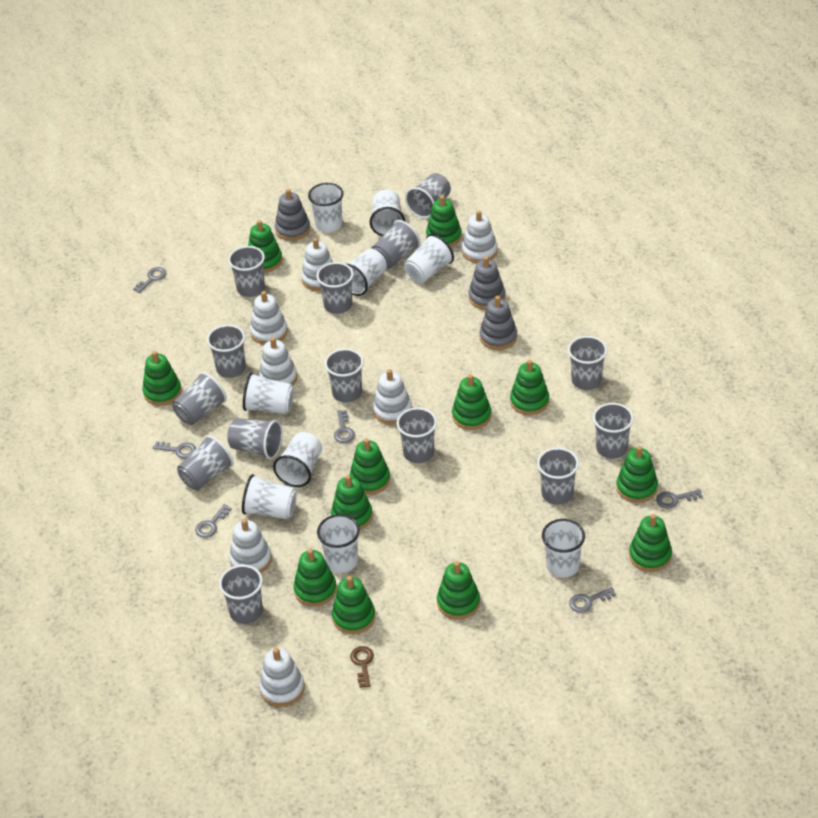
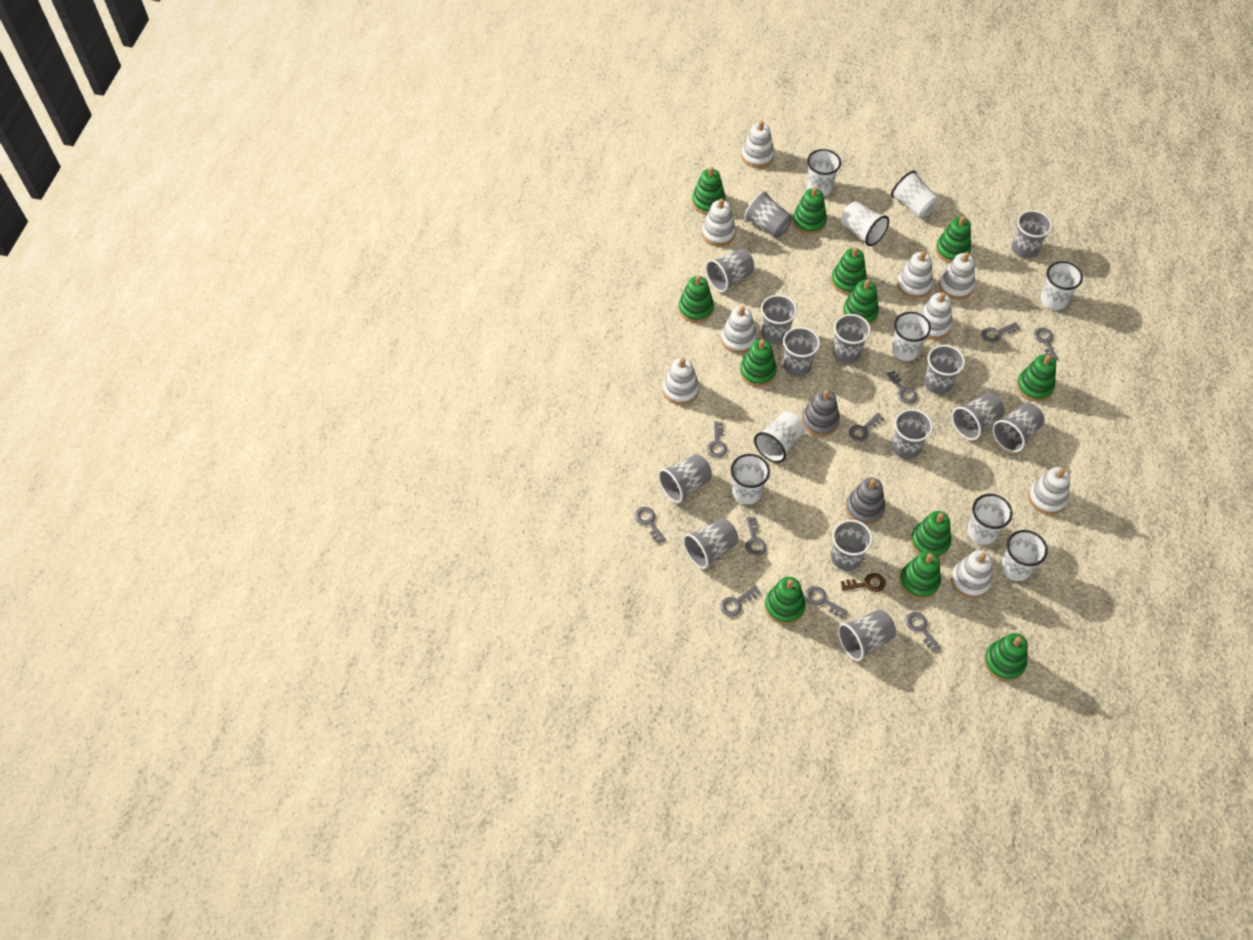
grey key: [133,267,166,293] [153,441,196,459] [195,504,232,538] [334,410,355,443] [569,587,616,613] [656,489,703,509] = 6 -> [635,507,666,544] [707,421,727,458] [720,585,761,616] [745,517,766,556] [805,586,847,618] [849,413,884,442] [886,371,917,404] [906,612,941,652] [982,322,1020,343] [1034,328,1058,360] = 10
grey stacking toy: [275,189,310,241] [469,256,505,310] [480,296,517,350] = 3 -> [802,389,840,437] [846,477,885,525] = 2
white stacking toy: [229,519,272,573] [250,291,288,345] [259,337,297,386] [259,648,305,707] [301,238,333,291] [373,369,412,425] [462,210,498,263] = 7 -> [663,358,699,405] [702,199,736,246] [721,306,757,354] [741,120,774,168] [897,251,933,299] [919,292,952,340] [939,252,975,300] [951,550,992,598] [1028,467,1070,515] = 9

